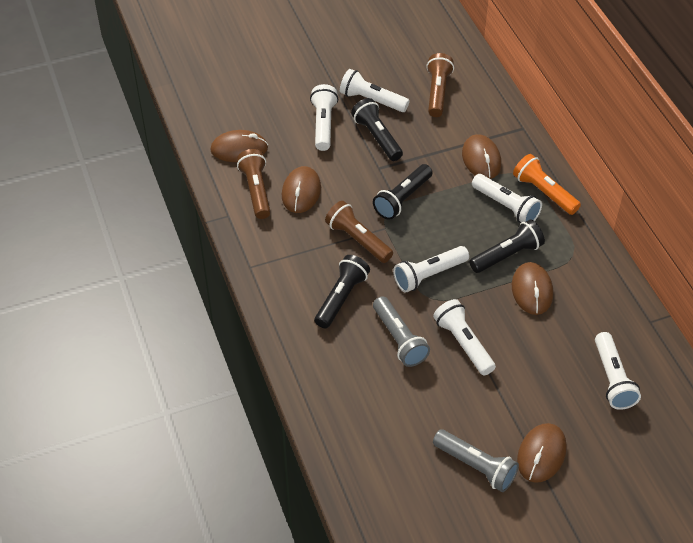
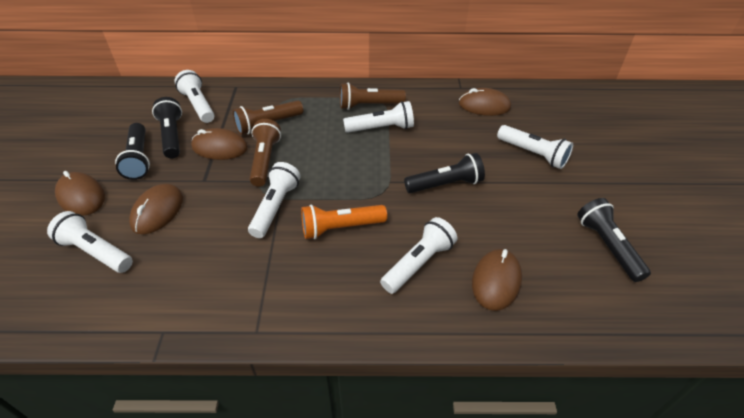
grey flashlight: [373,296,430,367] [433,429,519,492] = 2 -> none = 0

